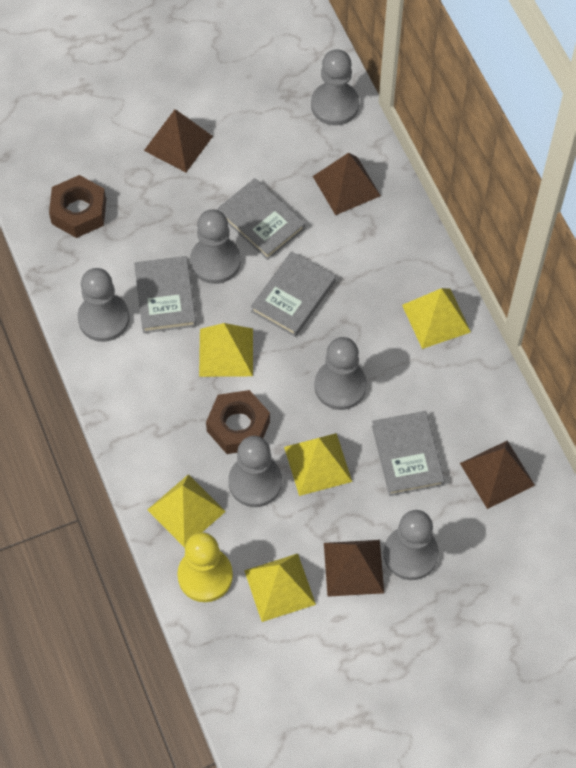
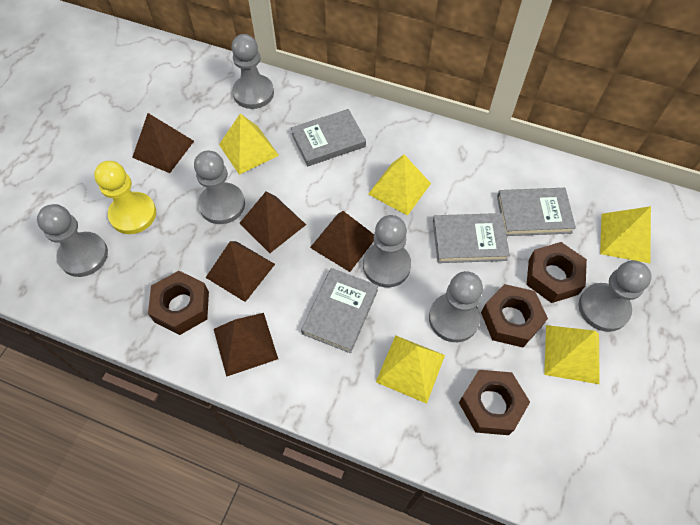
brown nut: [49,175,106,238] [206,390,270,454] = 2 -> [148,271,209,335] [459,370,530,435] [481,284,548,347] [527,242,587,303] = 4
brown pyramid: [144,109,213,172] [313,153,381,215] [324,540,384,597] [460,441,535,509] = 4 -> [132,113,194,173] [205,241,275,302] [214,313,278,377] [239,192,306,253] [310,211,374,272] = 5

